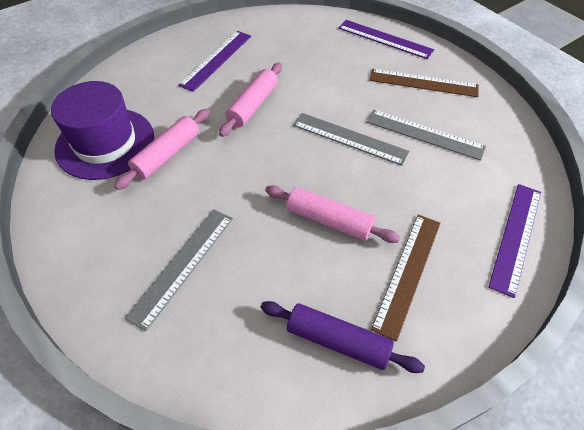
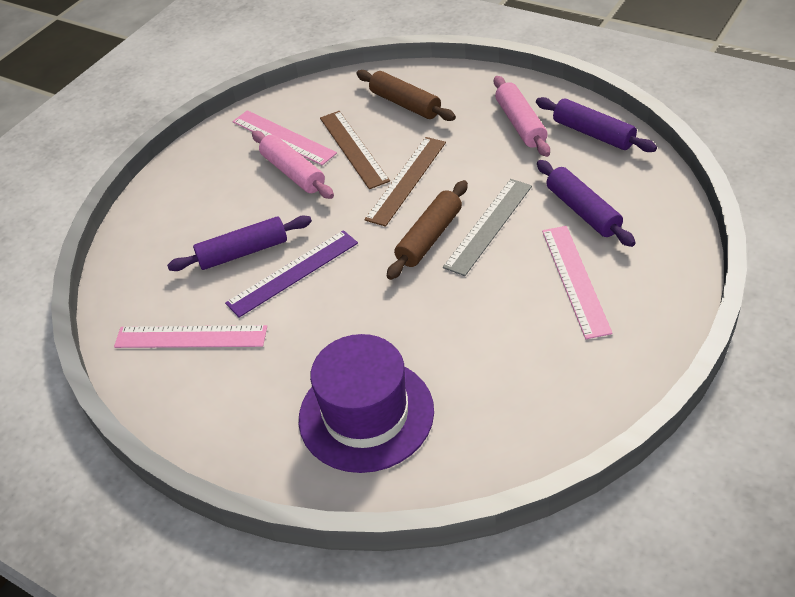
brown rolling pin: none = 0 -> [356,70,456,121] [387,180,468,280] = 2
grey ruler: [125,209,233,331] [293,113,410,166] [367,110,486,161] = 3 -> [443,179,532,276] = 1
pink rolling pin: [114,109,210,190] [219,63,282,137] [265,185,400,243] = 3 -> [252,131,334,199] [494,76,550,157] = 2
pink ruler: none = 0 -> [114,325,267,348] [232,110,337,165] [542,226,613,339] = 3
purple rolling pin: [261,301,425,373] = 1 -> [167,216,312,271] [536,97,657,152] [537,160,636,247] = 3
purple ruler: [178,31,251,92] [338,20,434,59] [488,184,541,298] = 3 -> [225,230,358,318] = 1

